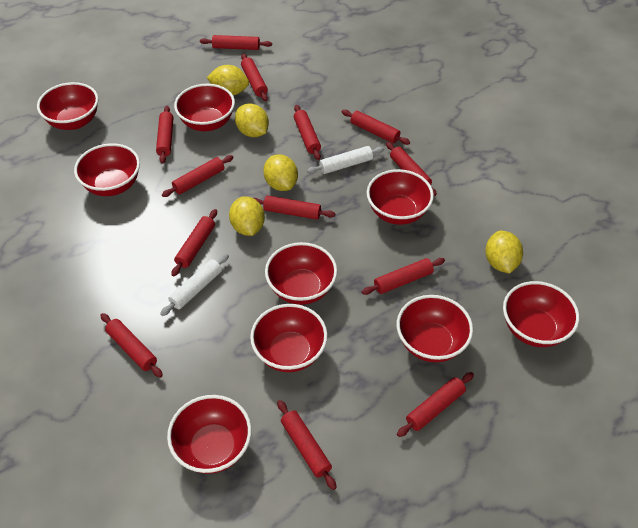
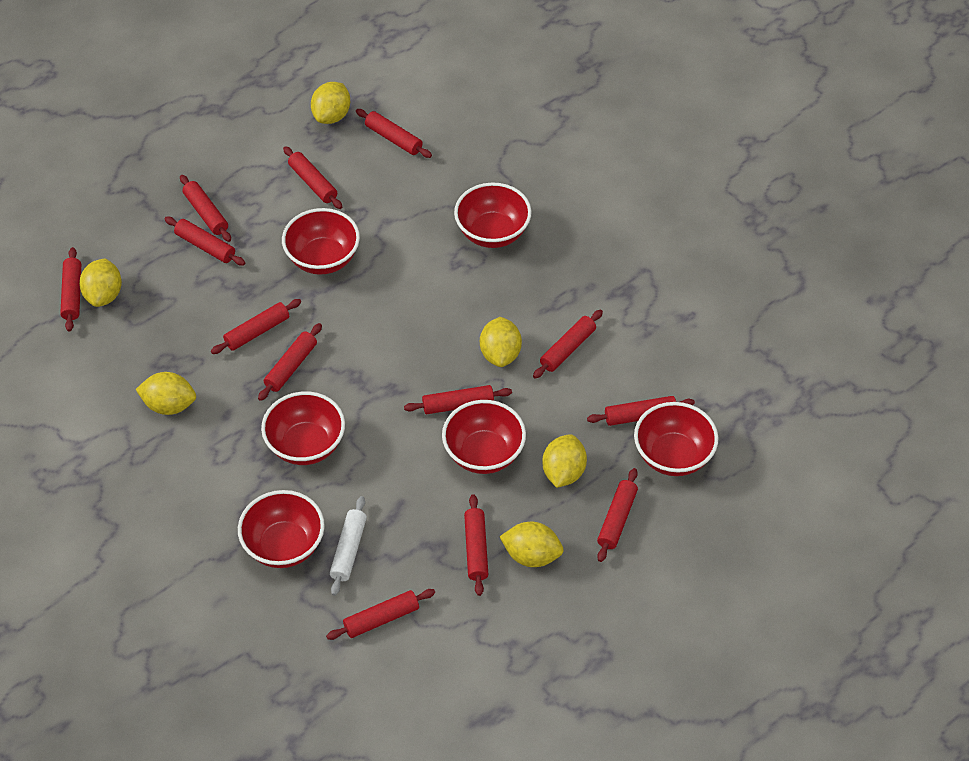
red bowl: [37,82,98,130] [74,143,140,196] [167,395,252,474] [174,84,235,131] [250,304,328,372] [265,242,337,305] [367,169,434,225] [397,295,473,362] [503,281,579,347] = 9 -> [238,490,325,568] [261,391,345,465] [282,208,360,275] [442,400,526,474] [454,182,532,248] [634,402,718,476] = 6
white rolling pin: [160,254,229,316] [307,146,384,174] = 2 -> [330,496,367,596] = 1
yellow lemon: [207,65,249,96] [229,196,265,236] [235,103,269,137] [263,154,298,191] [485,231,523,273] = 5 -> [79,259,122,307] [135,372,196,415] [311,82,350,124] [480,317,522,367] [500,522,564,567] [542,434,587,488] = 6

